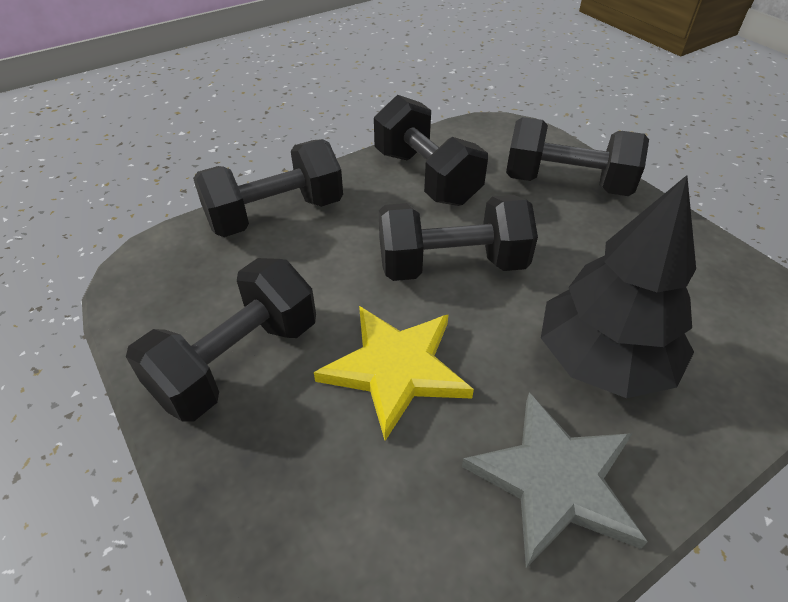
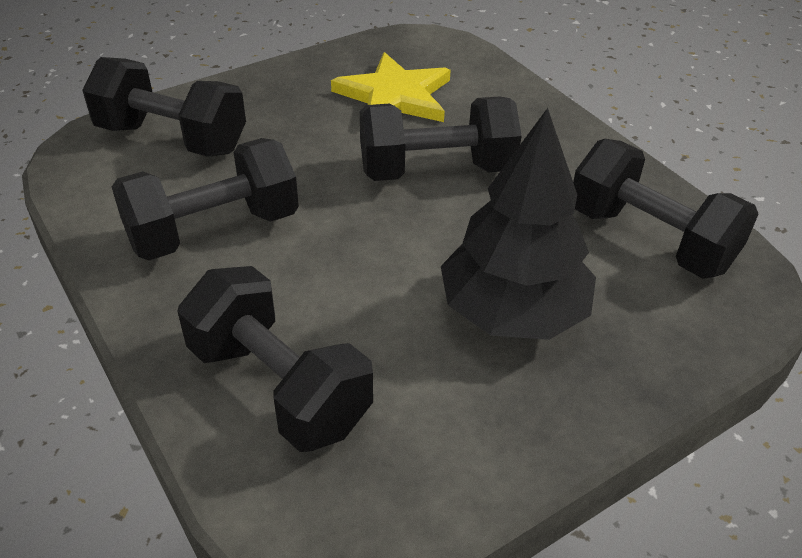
grey star: [462,392,648,568] = 1 -> none = 0

